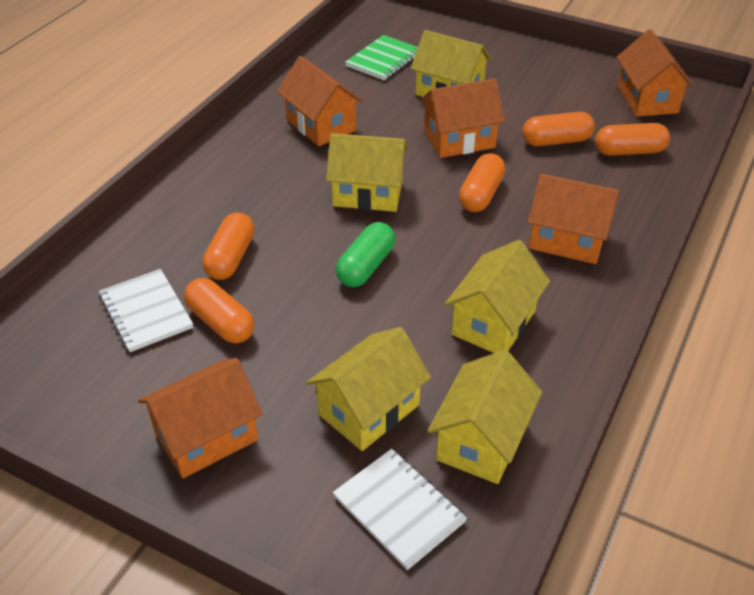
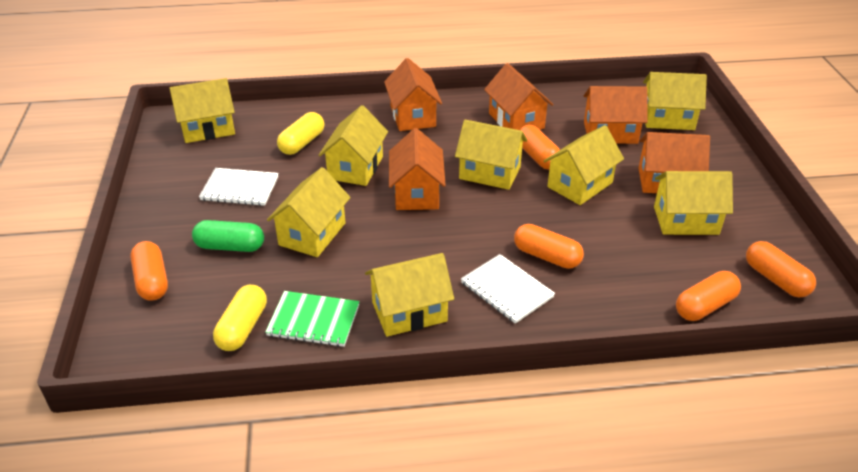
yellow capsule: none = 0 -> [213,285,267,351] [277,112,324,155] = 2
yellow house: [306,327,431,451] [326,133,408,212] [411,30,492,97] [428,350,542,484] [444,240,550,353] = 5 -> [169,78,235,143] [267,167,351,257] [319,105,388,186] [365,253,454,337] [455,120,527,190] [544,125,624,205] [643,72,707,130] [654,171,733,235] = 8

